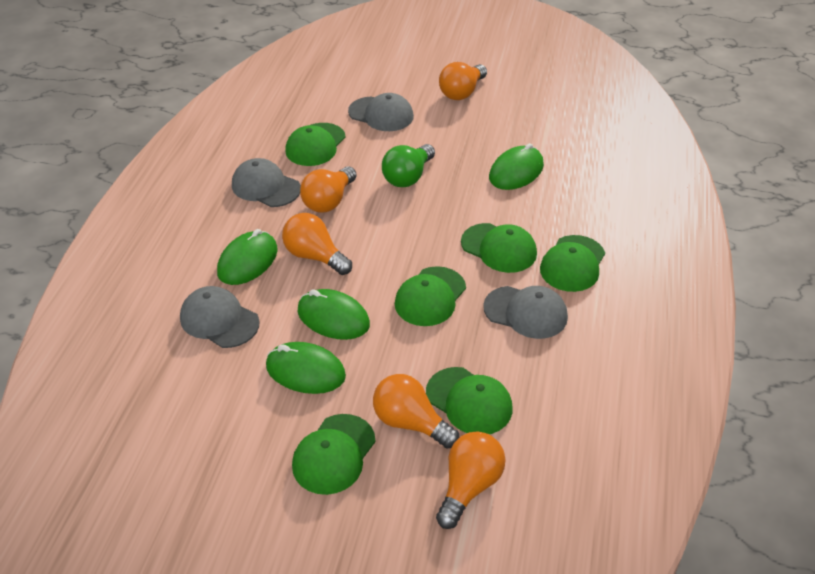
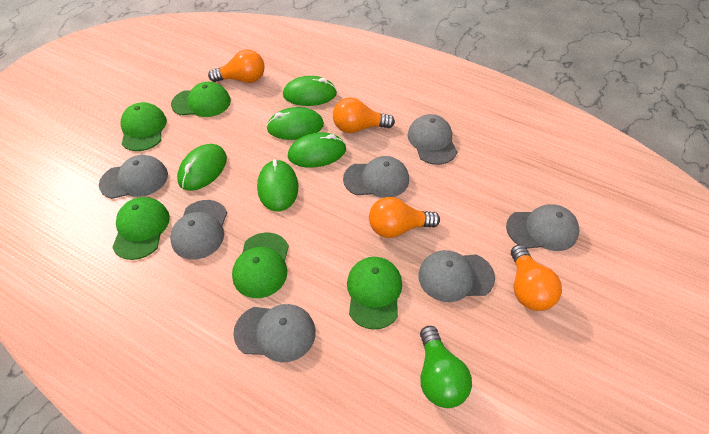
green cap: [285,123,346,166] [292,414,375,495] [395,266,466,326] [426,367,513,434] [461,223,537,273] [540,235,605,292] = 6 -> [112,197,170,260] [121,102,167,151] [171,82,231,117] [232,232,289,298] [347,257,402,330] = 5
green mouse: [217,229,278,285] [266,342,346,394] [298,289,370,340] [489,143,544,190] = 4 -> [177,144,227,191] [257,159,298,212] [266,107,324,140] [283,76,337,106] [288,132,346,167] = 5
grey cap: [180,286,259,348] [232,158,301,207] [348,93,414,131] [483,286,568,339] = 4 -> [99,155,168,199] [170,200,227,260] [233,304,316,362] [343,156,409,198] [408,114,457,165] [418,250,495,302] [506,204,579,251] = 7
orange light bulb: [282,213,352,275] [300,166,357,212] [373,374,459,449] [436,432,506,529] [439,62,487,100] = 5 -> [208,49,264,83] [333,97,395,133] [369,197,440,238] [511,244,562,311] = 4

